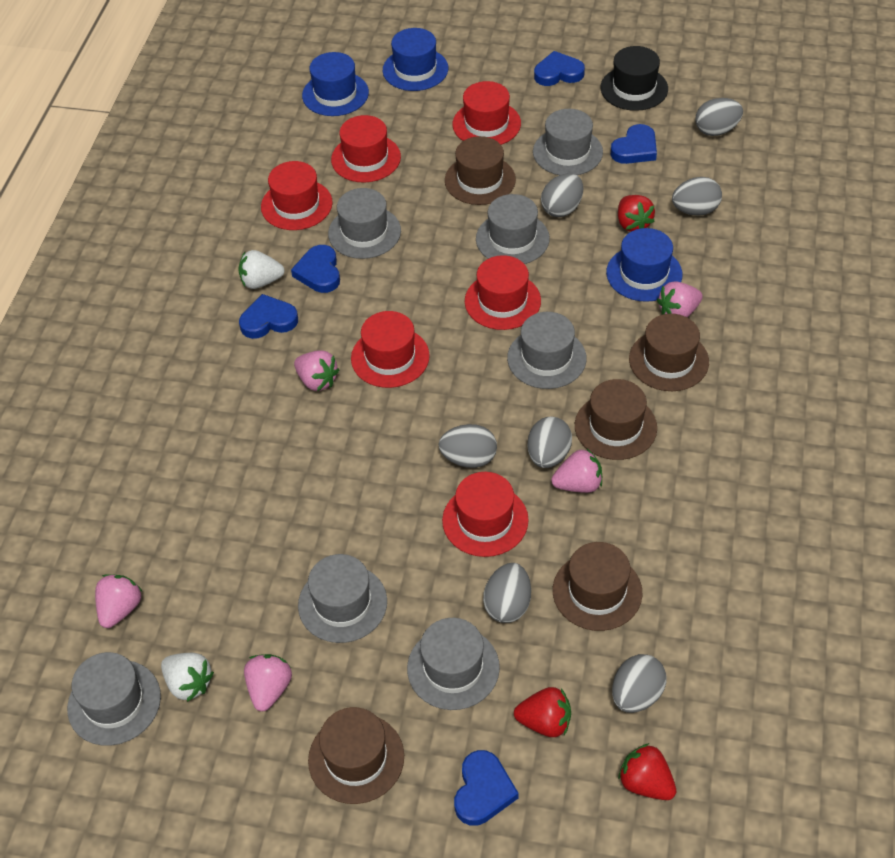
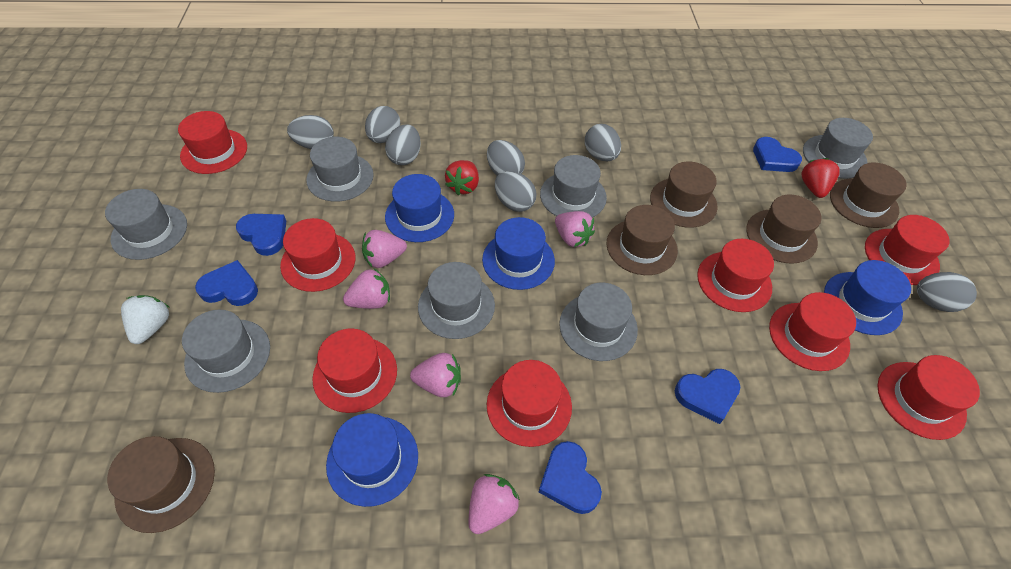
black hat: [600,46,668,111] = 1 -> none = 0
blue hat: [302,52,369,116] [383,28,448,91] [606,228,682,302] = 3 -> [326,413,418,507] [385,174,454,242] [482,217,555,290] [824,260,911,335] = 4
red hat: [261,161,333,230] [331,115,401,183] [351,311,430,388] [442,472,529,557] [453,81,521,145] [465,255,541,330] = 6 -> [178,111,247,174] [280,218,355,292] [312,328,397,413] [487,360,572,447] [697,239,774,312] [769,292,856,371] [865,215,950,285] [877,355,980,440] = 8
red strawberry: [514,687,571,737] [618,195,655,232] [618,743,676,800] = 3 -> [445,160,479,195] [801,158,840,198] = 2
white strawberry: [161,653,214,702] [238,250,284,289] = 2 -> [121,295,170,344] = 1

